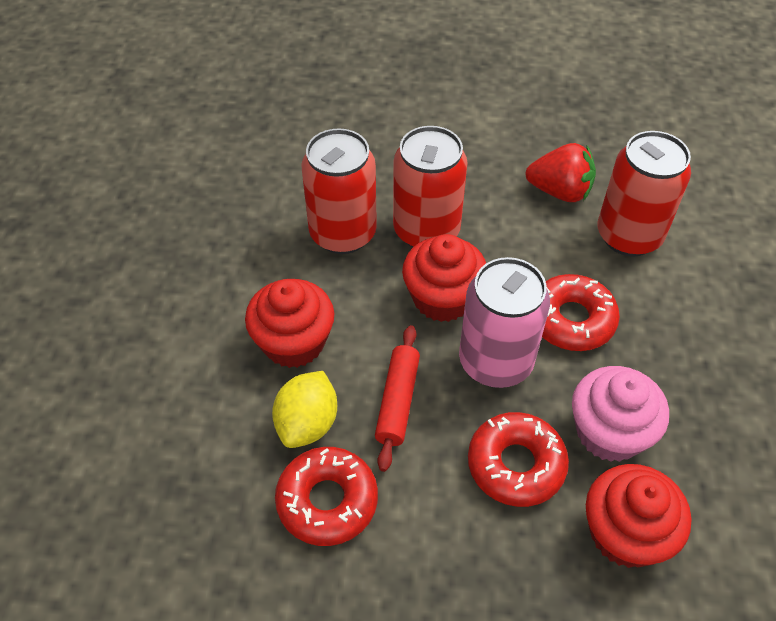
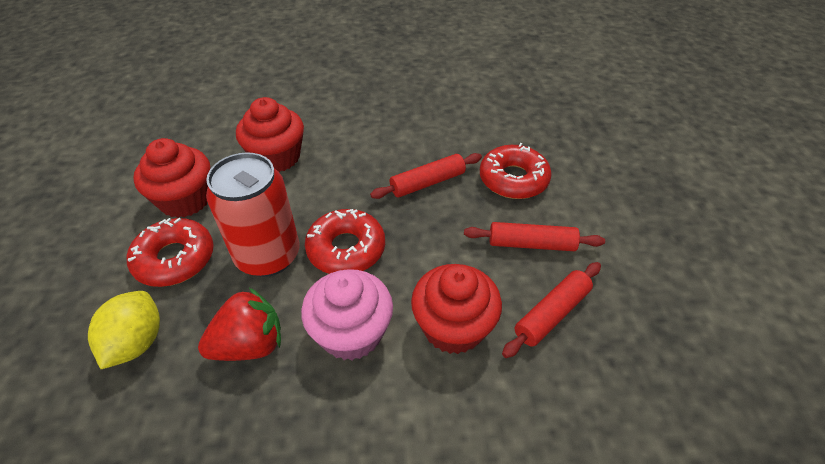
pink can: [459,257,550,388] = 1 -> none = 0
red can: [302,128,377,254] [393,126,468,248] [597,131,691,257] = 3 -> [206,152,299,277] = 1
red rolling pin: [375,325,420,472] = 1 -> [370,153,482,199] [464,222,605,251] [502,262,601,358] = 3

